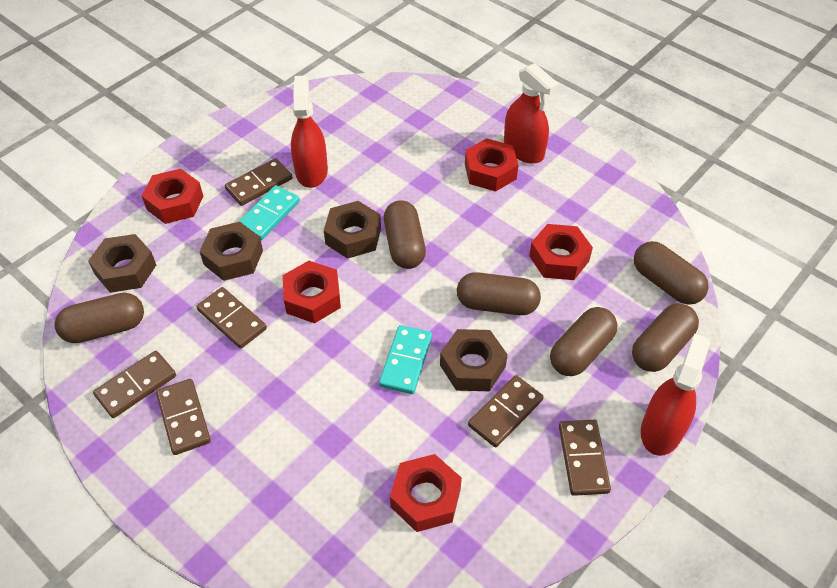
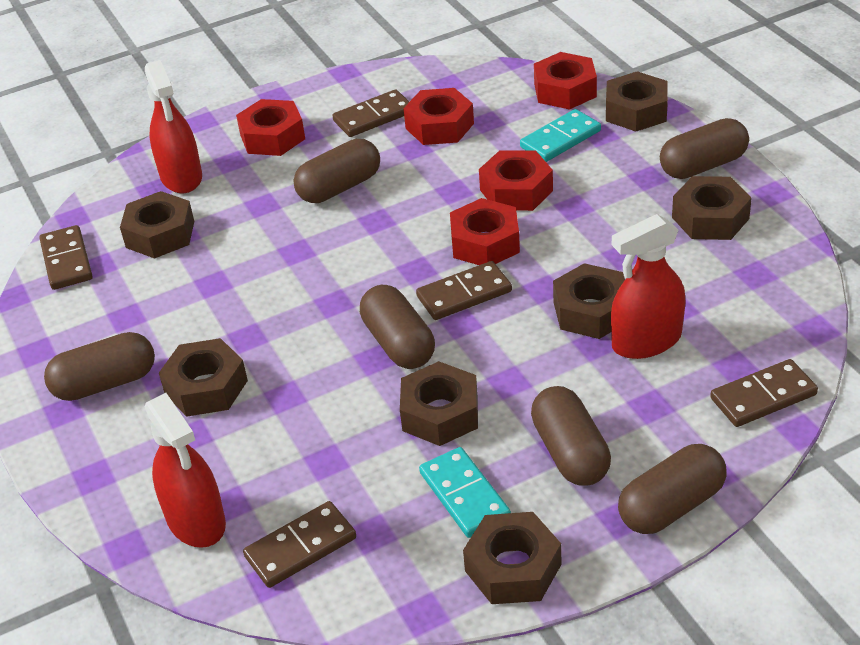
brown domino: [93,351,176,418] [156,379,211,455] [196,287,267,349] [225,158,292,206] [468,375,544,448] [559,420,611,496] = 6 -> [39,225,93,290] [243,501,356,588] [332,89,410,137] [416,261,512,320] [710,359,818,427] = 5
brown nut: [88,234,156,293] [199,222,263,281] [324,201,381,259] [440,329,508,391] = 4 -> [120,191,194,259] [159,338,248,417] [400,361,478,446] [463,512,561,604] [553,263,625,339] [606,71,668,132] [672,176,752,240] = 7

